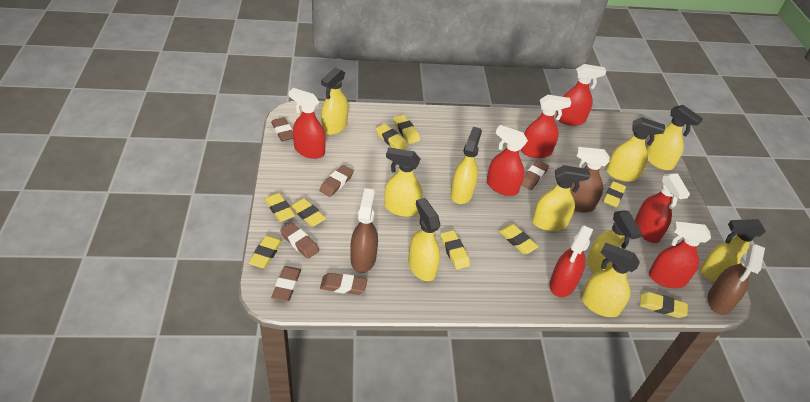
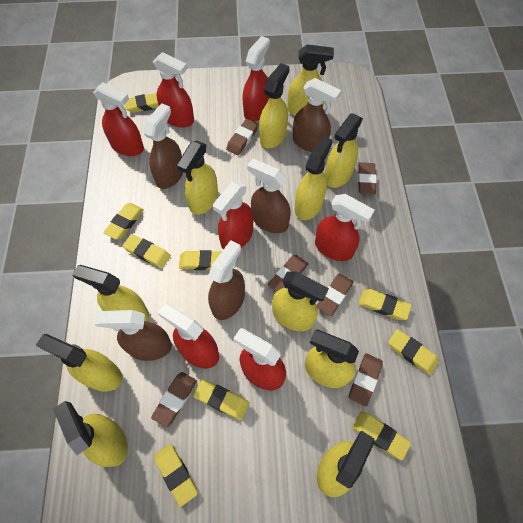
brown spray bottle: [350,188,378,273] [570,147,610,213] [708,244,765,315] = 3 -> [94,310,172,361] [143,103,183,189] [208,240,245,320] [247,159,291,233] [293,78,341,152] = 5
yellow spray bottle: [321,67,348,135] [384,147,423,217] [408,198,440,281] [450,127,482,204] [532,165,590,231] [581,242,640,317] [587,210,642,274] [606,117,665,182] [646,105,703,170] [700,219,766,282] = 10 -> [36,334,122,392] [53,401,128,467] [72,265,149,321] [177,141,218,215] [259,63,289,148] [272,272,329,331] [288,44,334,116] [295,136,332,220] [305,329,359,388] [317,431,375,497] [325,113,363,188] = 11

